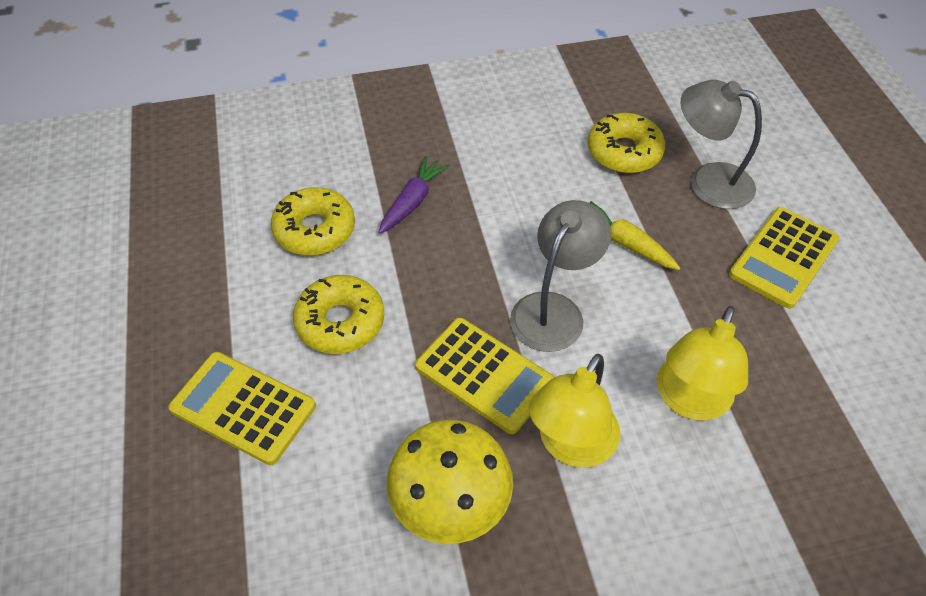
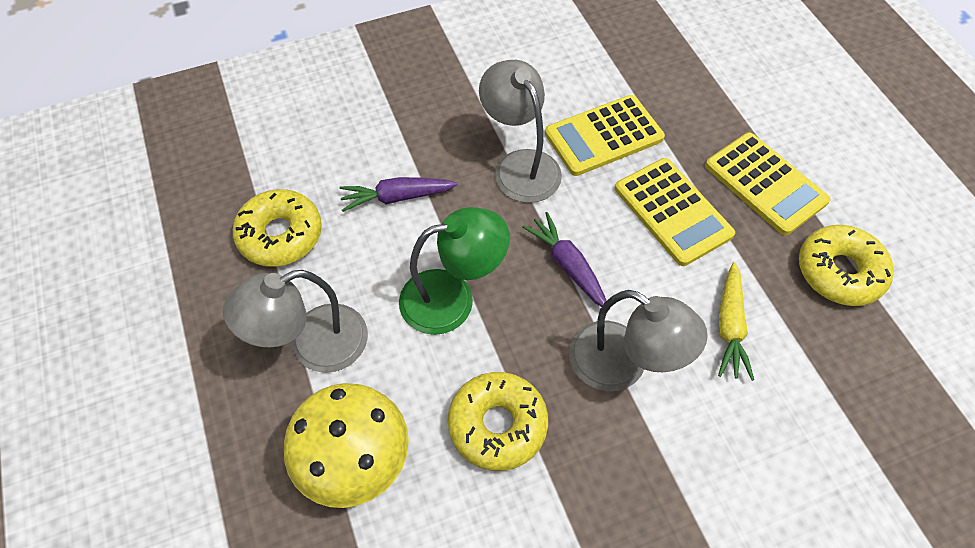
green lamp: none = 0 -> [399,207,510,335] = 1
grey lamp: [510,200,611,352] [681,80,762,209] = 2 -> [223,270,368,373] [479,60,562,203] [569,290,708,391] = 3
purple carrot: [378,156,450,234] = 1 -> [339,177,458,212] [522,212,606,307] = 2
yellow lamp: [528,354,620,468] [657,306,748,421] = 2 -> none = 0

